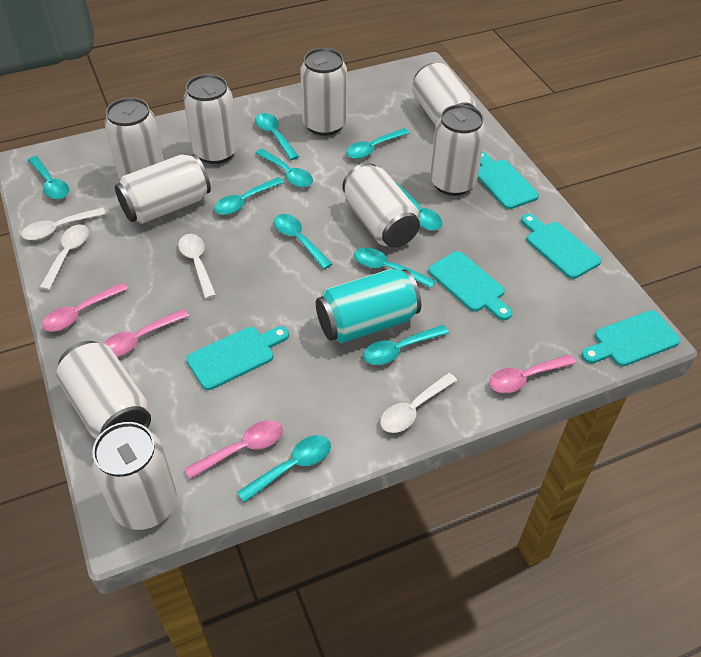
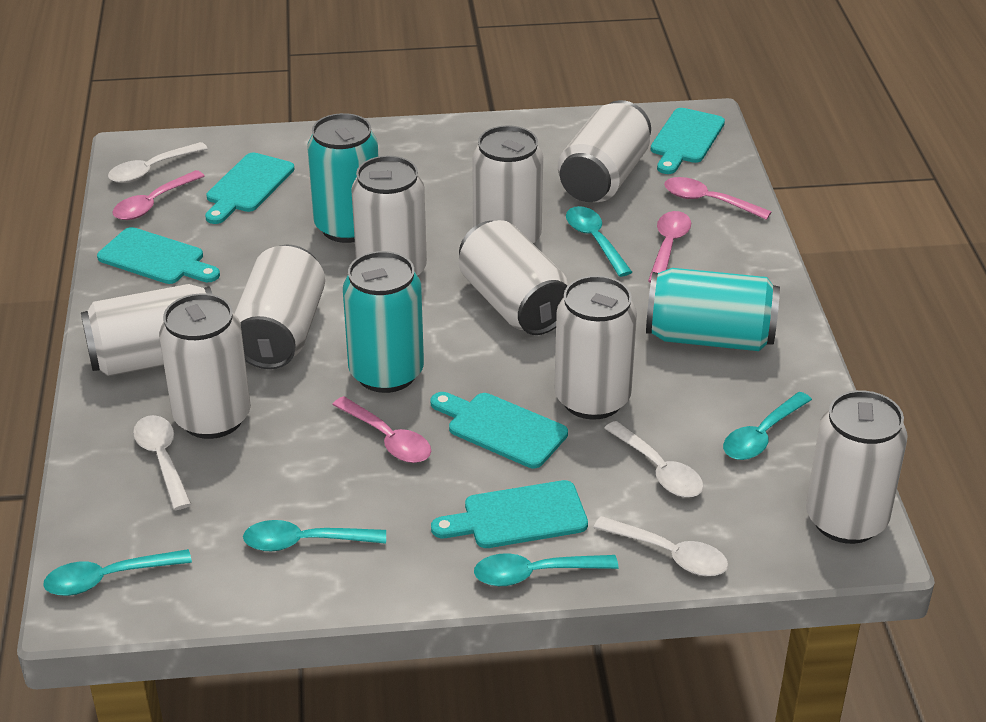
turquoise can: [316,269,421,343] = 1 -> [307,113,379,243] [343,251,424,393] [646,268,780,351] = 3
turquoise spoon: [28,156,69,199] [214,177,284,215] [237,435,331,503] [255,113,299,160] [255,149,313,187] [274,214,332,269] [346,128,410,159] [354,247,436,288] [363,325,449,365] [395,182,442,230] = 10 -> [43,549,192,596] [243,520,386,551] [474,553,618,586] [566,206,632,277] [723,392,812,460] = 5

